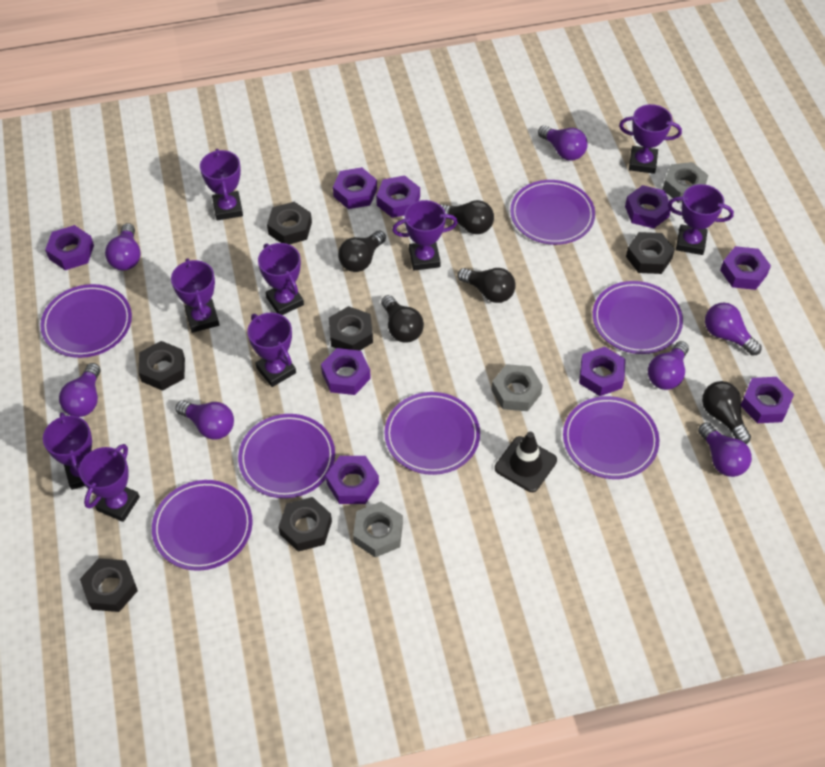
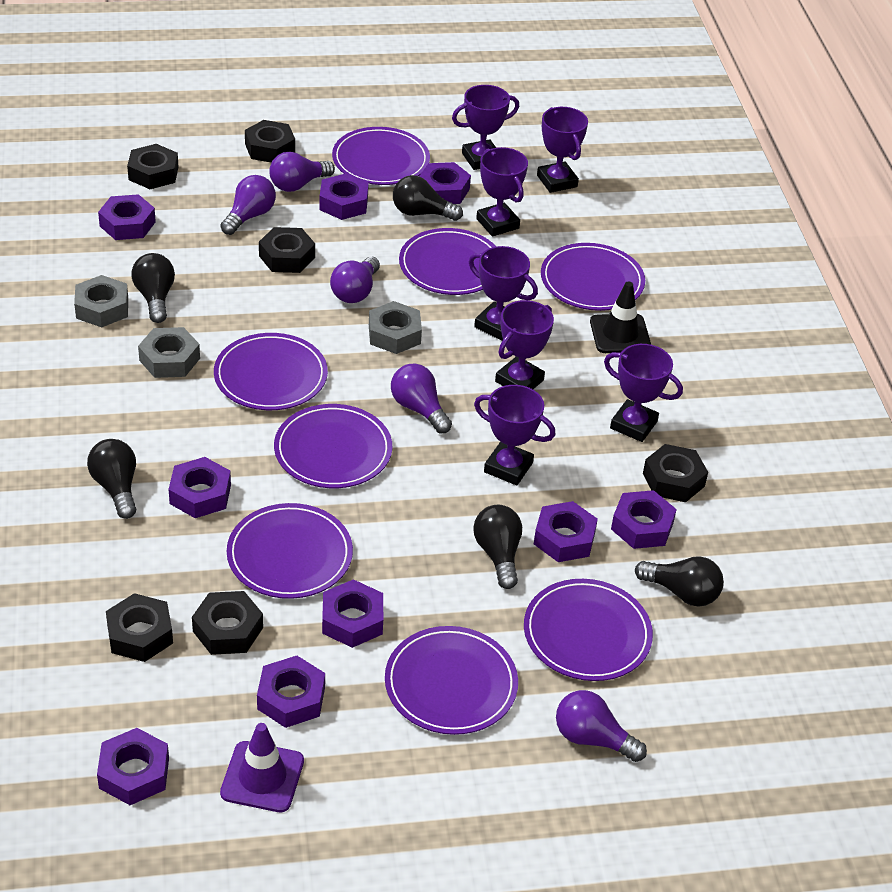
purple light bulb: [59,363,101,417] [105,223,141,271] [176,400,234,440] [538,125,588,160] [648,341,689,390] [698,422,752,477] [705,302,762,356] = 7 -> [221,175,276,235] [269,152,335,192] [330,256,380,303] [391,364,452,433] [556,690,647,762] = 5
purple plate: [40,284,132,358] [152,480,253,571] [238,414,335,498] [384,392,480,475] [510,180,595,245] [563,396,659,479] [593,281,683,354] = 7 -> [214,333,328,410] [227,503,353,599] [274,404,392,488] [332,127,430,185] [385,626,518,735] [399,228,496,295] [524,579,653,681] [541,243,645,311] = 8
purple traffic cone: none = 0 -> [220,723,304,812] = 1
purple trophy: [43,412,92,490] [79,444,140,522] [171,258,219,333] [200,149,243,220] [248,313,296,387] [258,243,304,315] [392,200,458,271] [619,104,682,174] [668,184,734,255] = 9 -> [452,85,519,170] [469,246,538,341] [474,385,555,485] [476,147,528,236] [495,300,554,389] [537,107,588,193] [604,344,683,442] = 7

